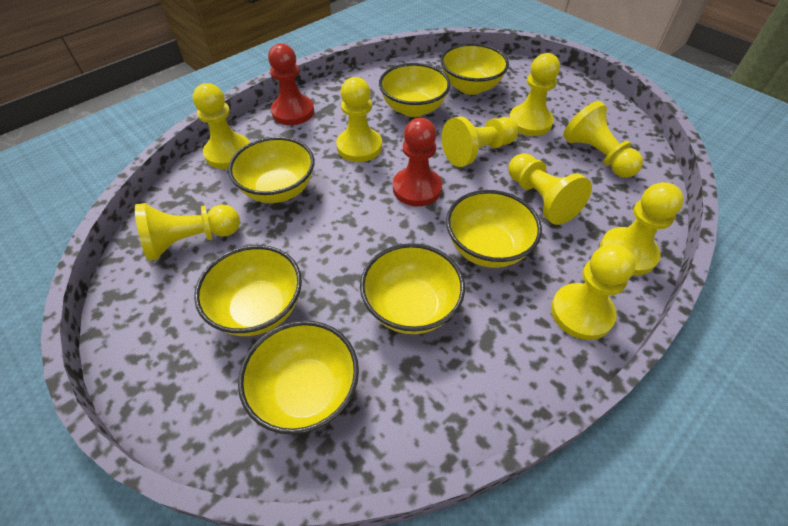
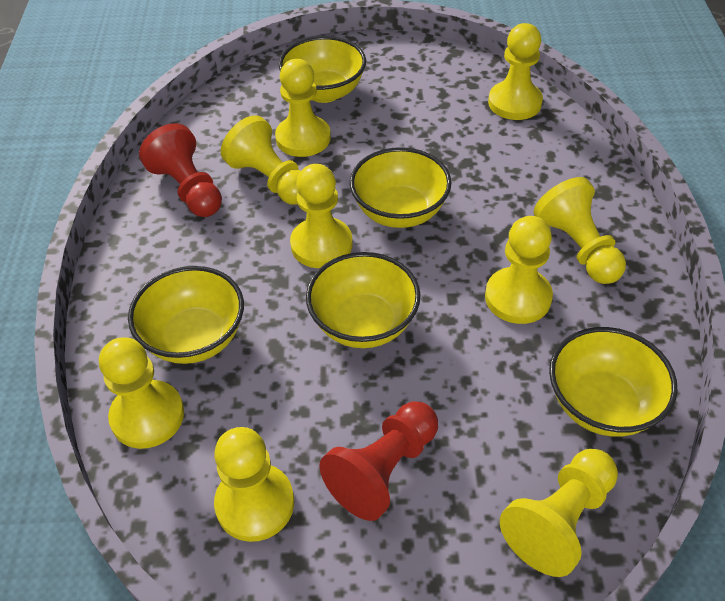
yellow bowl: [194,245,302,336] [228,137,315,203] [238,321,359,434] [360,243,465,334] [379,63,451,117] [440,43,509,95] [446,190,542,268] = 7 -> [128,266,244,364] [279,36,366,103] [306,252,420,348] [350,147,452,228] [549,327,677,436] = 5

